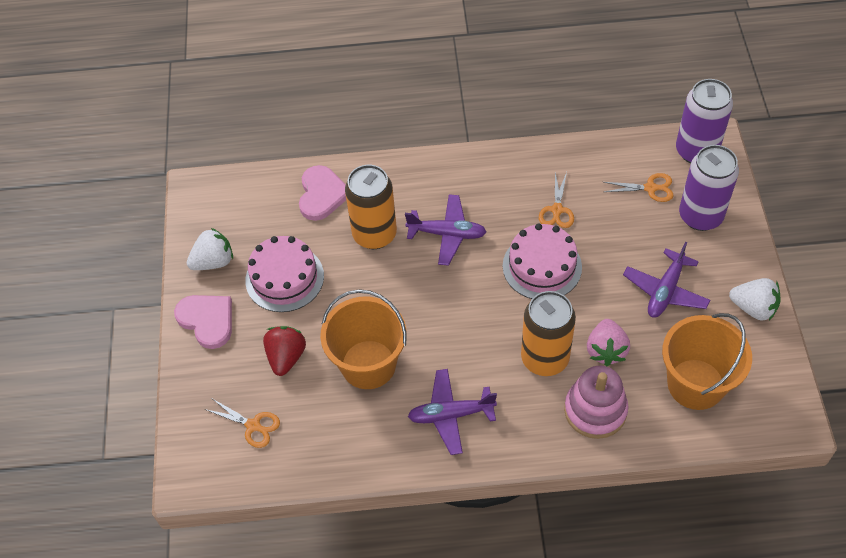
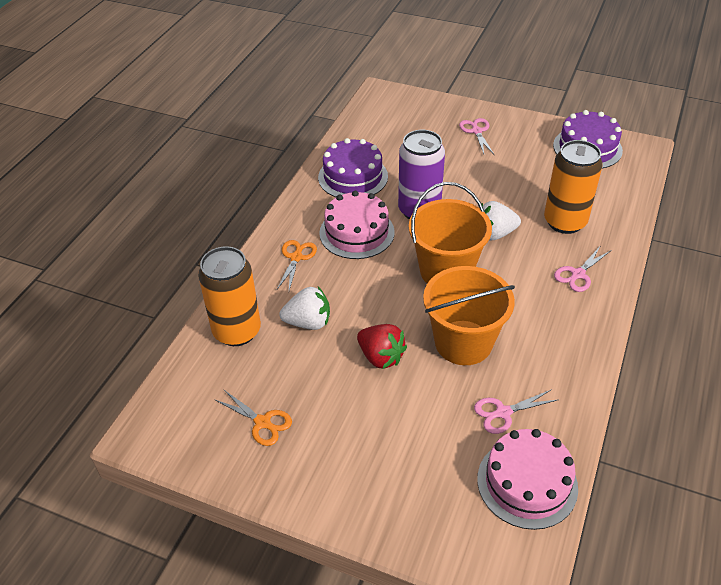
orange scissors: [205,399,280,448] [539,172,574,228] [604,173,674,202] = 3 -> [214,390,292,446] [277,240,317,290] = 2
pink heart: [174,295,232,349] [299,165,346,221] = 2 -> none = 0
pink scissors: none = 0 -> [459,118,494,154] [474,389,557,434] [554,245,610,292] = 3
pink stacking toy: [564,366,628,439] = 1 -> none = 0
pink strawberry: [587,319,630,366] = 1 -> none = 0
purple cake: none = 0 -> [318,138,388,197] [553,110,623,169] = 2
purple can: [676,79,733,163] [679,145,739,231] = 2 -> [398,130,445,220] = 1
purple plane: [405,194,486,266] [408,369,497,455] [623,242,710,318] = 3 -> none = 0

